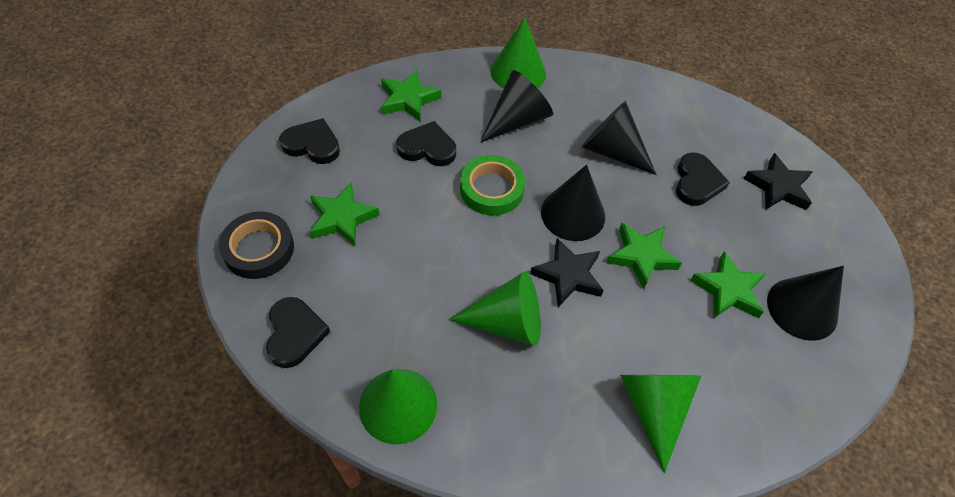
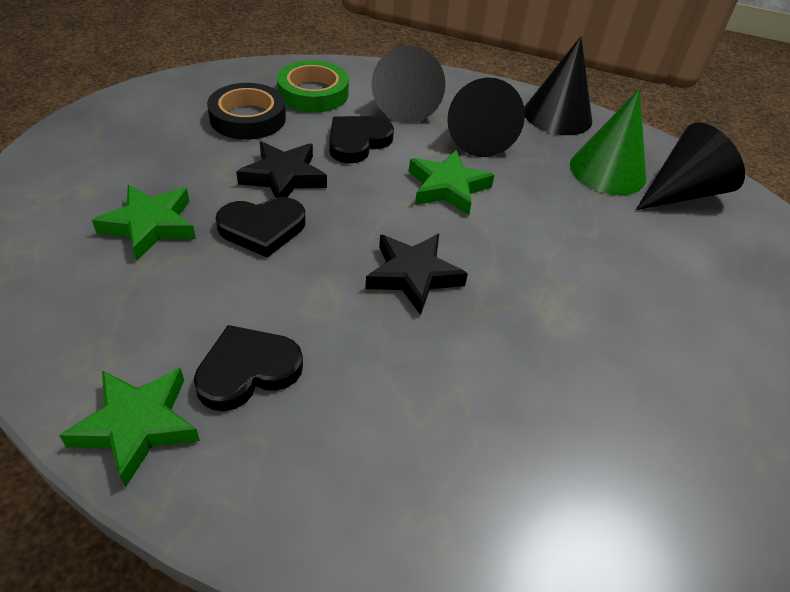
black heart: [266,297,330,368] [279,118,340,164] [396,121,456,166] [676,152,730,206] = 4 -> [194,325,303,411] [216,197,306,258] [329,116,394,163] = 3
green cone: [359,369,437,444] [448,271,541,346] [491,17,546,88] [620,375,702,473] = 4 -> [570,89,646,195] = 1
green star: [310,183,379,246] [381,70,441,121] [607,223,682,289] [690,251,766,318] = 4 -> [59,368,200,488] [92,185,196,261] [409,150,494,215] = 3

